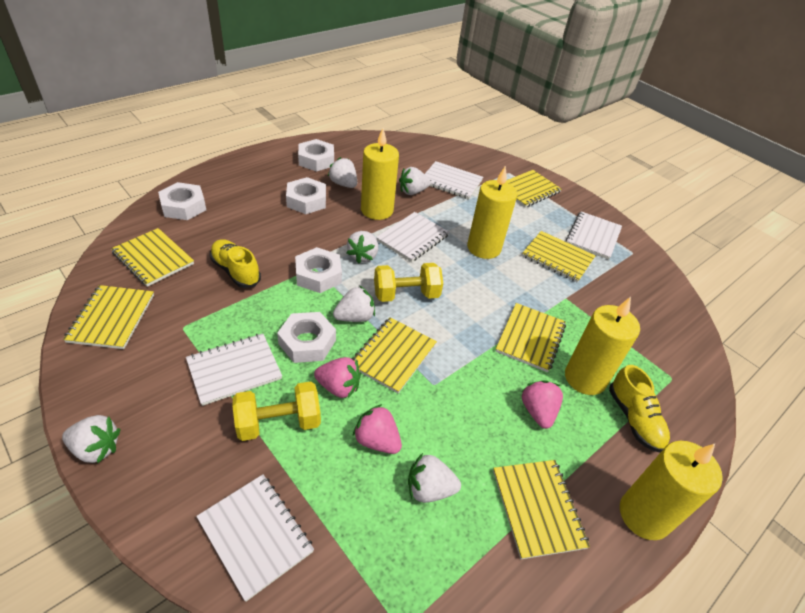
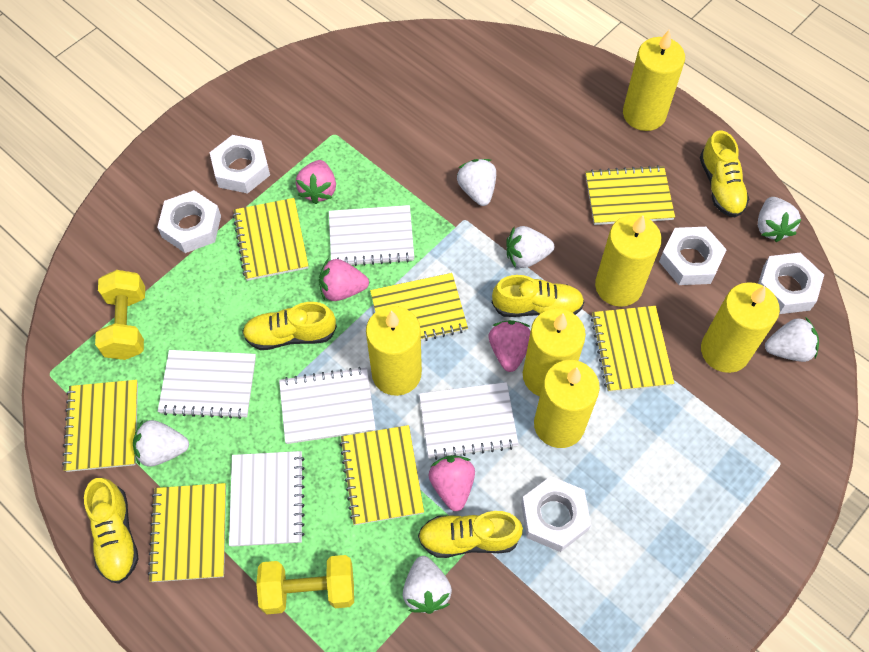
pink strawberry: [314,357,361,398] [353,404,402,454] [522,380,563,429] = 3 -> [296,160,336,204] [319,259,369,301] [429,455,475,511] [489,320,531,372] = 4
yellow candle: [361,128,399,220] [467,166,517,259] [565,297,640,395] [620,441,723,540] = 4 -> [366,306,422,396] [523,308,586,396] [534,360,600,448] [595,215,662,307] [623,30,685,131] [701,282,780,373] = 6
yellow shoe: [210,239,261,288] [609,365,670,453] = 2 -> [84,478,139,584] [242,302,337,350] [418,511,523,558] [492,275,584,317] [700,130,749,217] = 5

